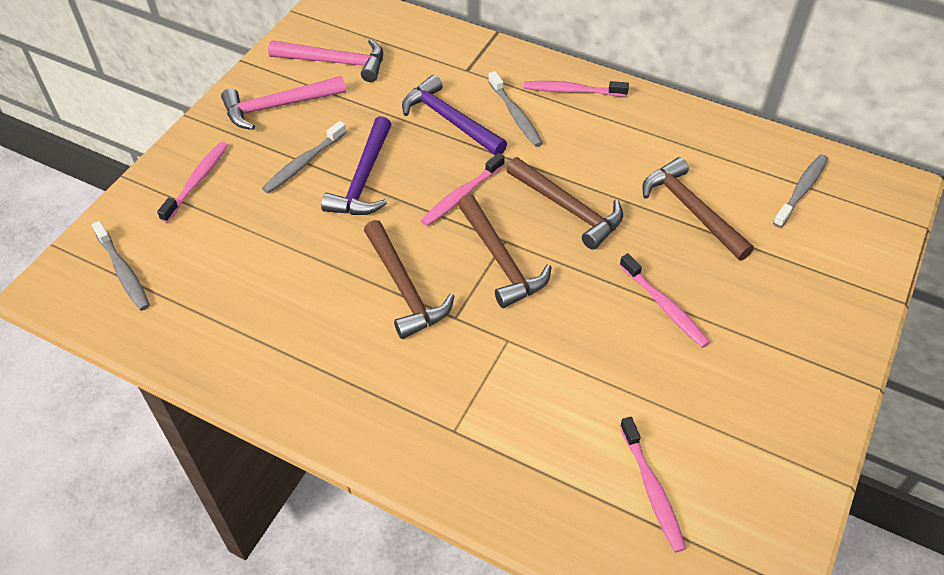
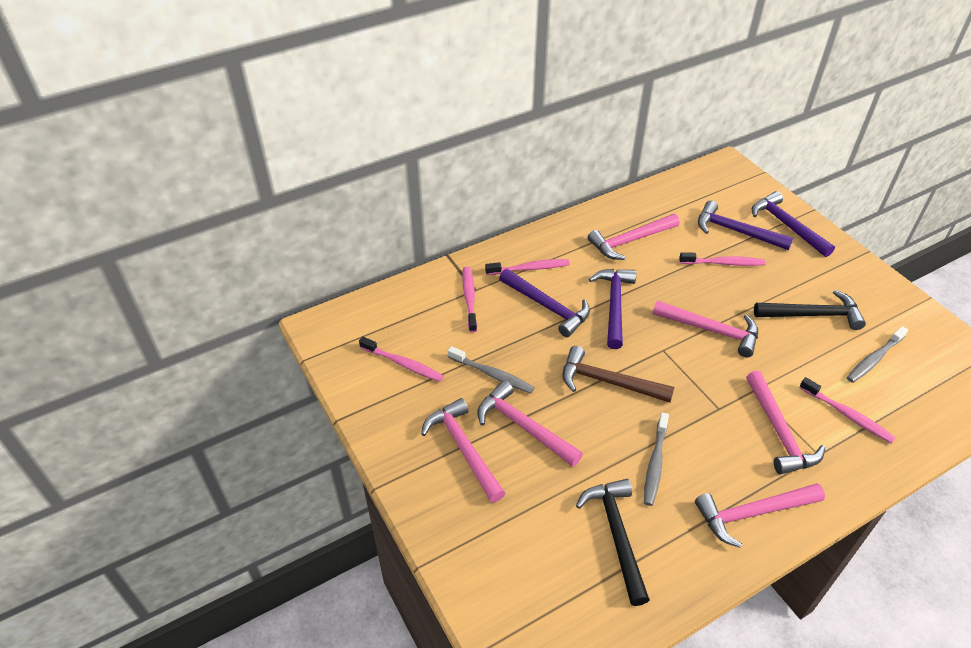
black hammer: none = 0 -> [576,479,650,606] [754,290,866,330] = 2
brown hammer: [364,220,454,339] [458,194,552,308] [506,157,623,250] [642,157,754,261] = 4 -> [562,346,675,403] = 1
grey toothbrush: [92,221,150,311] [262,121,347,193] [488,71,543,147] [773,155,828,228] = 4 -> [448,346,535,394] [644,413,669,506] [847,326,908,383] = 3
pink hammer: [221,76,346,130] [268,39,383,82] = 2 -> [421,398,505,503] [477,380,583,467] [588,214,680,260] [652,300,758,357] [695,483,825,548] [746,371,825,475] = 6
purple hammer: [321,116,392,215] [402,75,507,155] = 2 -> [499,269,590,337] [589,269,636,349] [698,200,793,250] [752,191,835,257] = 4

